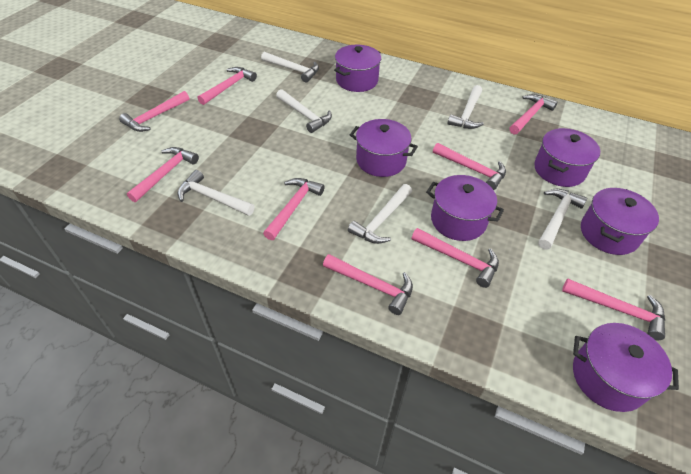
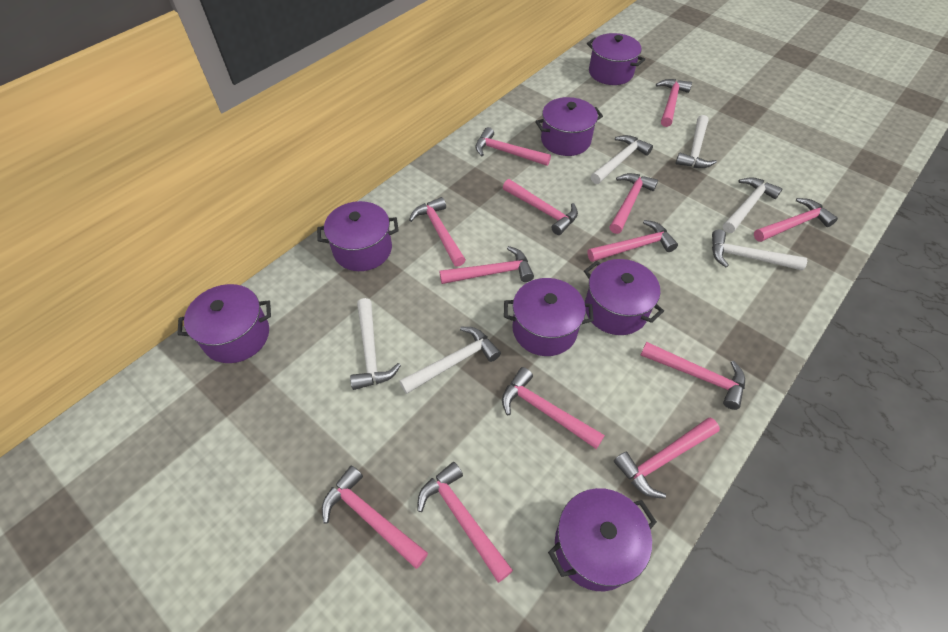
pink hammer: [119,91,189,132] [127,147,199,202] [198,67,257,105] [263,178,325,240] [323,254,413,315] [412,228,499,288] [433,143,506,190] [510,94,557,135] [562,278,665,340] = 9 -> [322,465,428,569] [409,197,466,267] [417,462,513,583] [439,246,534,284] [476,127,551,166] [502,367,605,449] [503,179,578,235] [588,220,678,262] [609,173,658,234] [614,418,720,499] [641,342,745,410] [656,79,692,127] [754,198,838,242] = 13
purple pot: [334,45,381,92] [350,119,418,177] [426,175,504,241] [534,128,600,187] [573,323,679,412] [581,188,659,255] = 6 -> [178,284,271,363] [317,201,399,271] [504,278,594,356] [535,97,603,156] [548,488,657,591] [584,259,664,335] [587,33,645,85] = 7

